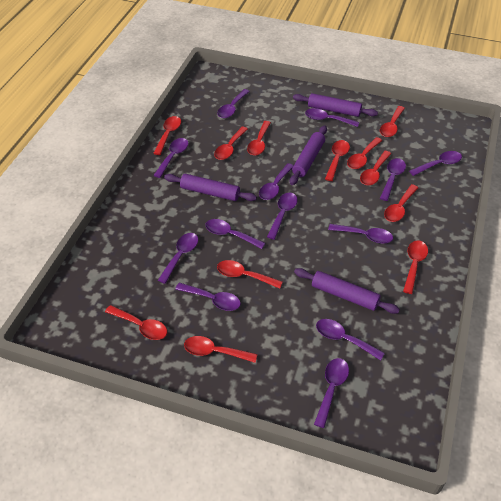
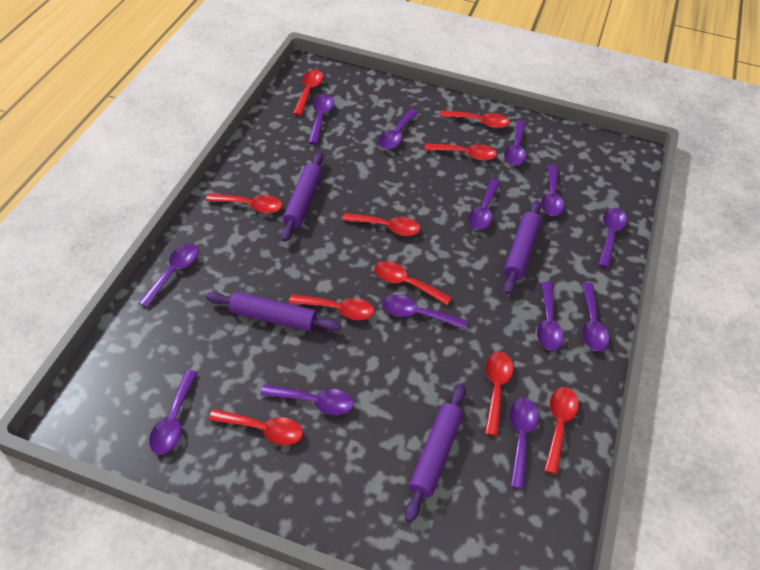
red spoon: [105,305,167,340] [153,116,181,155] [184,336,258,363] [214,127,248,160] [217,260,283,289] [247,121,271,156] [325,140,350,181] [347,137,382,169] [360,151,391,185] [380,106,405,137] [384,184,418,222] [403,240,428,294] = 12 -> [206,193,282,213] [209,409,303,445] [289,294,374,320] [293,69,323,116] [342,213,420,236] [374,261,452,305] [424,143,497,161] [440,110,509,128] [485,352,513,436] [544,387,579,475] = 10

